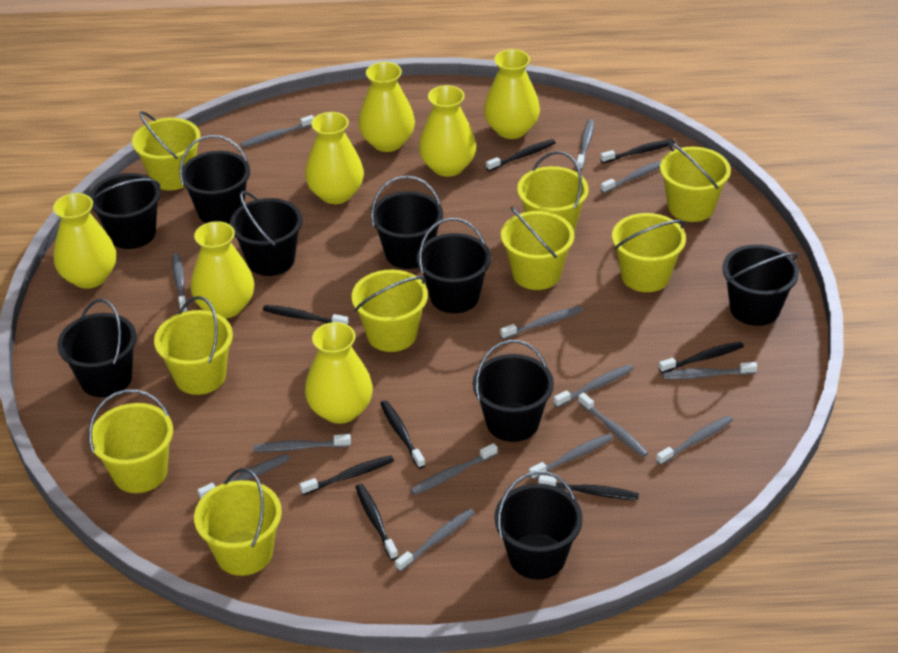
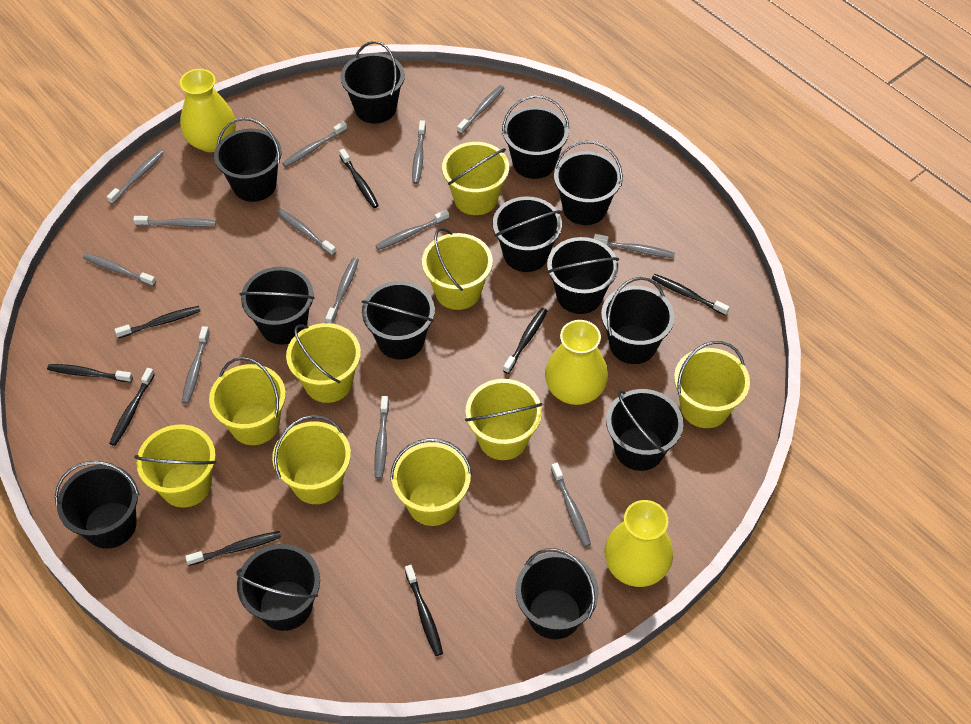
black bucket: [57,299,137,398] [89,173,161,249] [180,135,250,224] [230,191,303,276] [371,176,443,269] [417,218,491,313] [473,340,554,442] [494,471,583,580] [722,244,799,326] = 9 -> [55,461,140,549] [214,118,282,202] [237,544,320,631] [239,267,315,345] [341,41,405,123] [362,281,435,359] [493,196,562,272] [502,95,569,179] [516,548,599,639] [547,237,619,314] [554,141,623,225] [601,277,675,364] [606,389,683,471] = 13
grey toothbrush: [172,253,188,312] [197,454,290,499] [241,115,314,148] [253,434,351,452] [395,509,475,572] [411,443,498,495] [500,306,583,339] [529,434,613,480] [553,364,633,408] [577,119,594,170] [578,393,648,457] [600,160,661,193] [656,415,733,465] [662,362,757,379] = 14 -> [83,253,156,286] [107,150,164,204] [133,216,216,227] [182,326,210,404] [276,208,336,256] [282,121,347,167] [325,257,359,324] [374,396,389,479] [375,210,449,250] [412,120,426,184] [457,85,504,134] [551,463,591,547] [594,234,675,258] = 13
yellow vase: [53,193,116,289] [191,221,254,318] [305,112,364,204] [305,322,373,424] [358,62,415,152] [419,85,476,177] [484,49,540,139] = 7 -> [180,69,236,152] [545,320,608,405] [604,500,673,587] = 3

